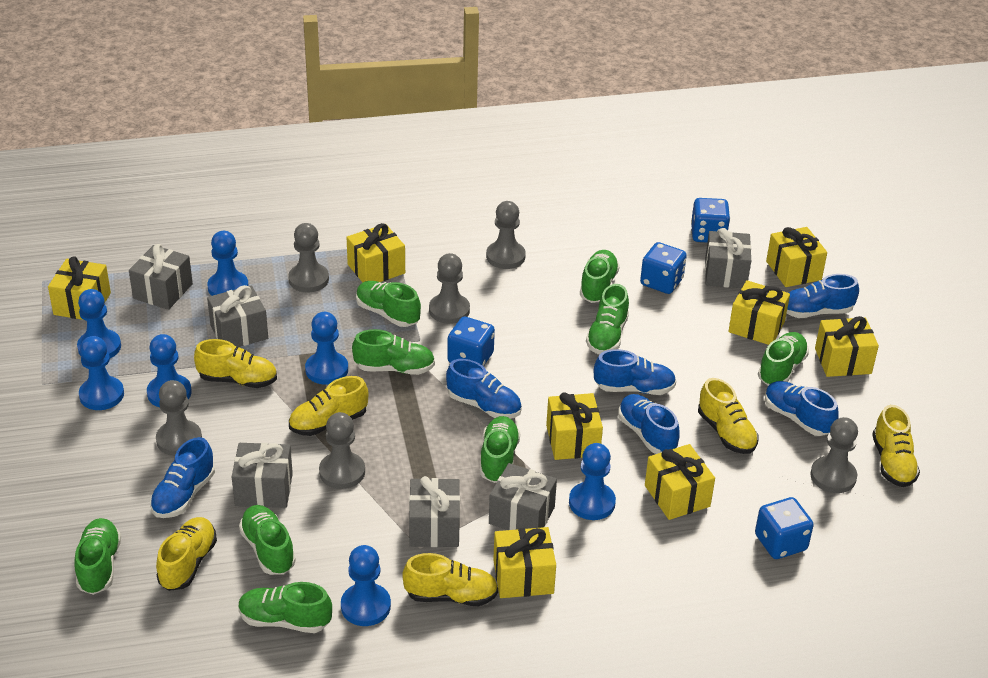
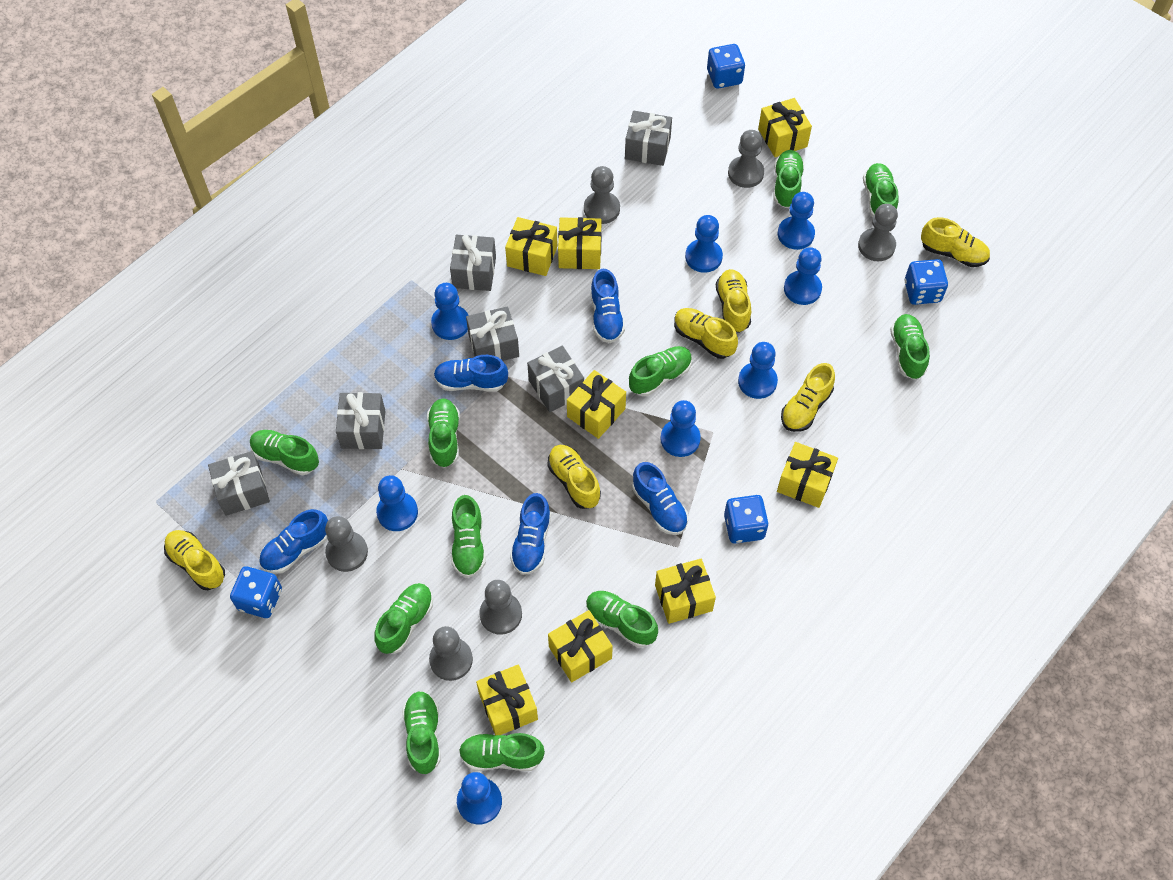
blue pawn: [77,289,121,358] [79,336,124,410] [147,334,192,407] [207,231,249,296] [305,312,348,385] [341,545,391,626] [569,443,616,520] = 7 -> [376,475,418,531] [431,283,469,340] [457,772,502,824] [660,400,701,457] [685,215,723,273] [738,342,778,399] [778,192,815,250] [784,247,822,305] = 8
blue shoe: [150,437,215,518] [446,359,522,419] [594,349,676,395] [618,394,680,454] [765,381,838,436] [787,274,859,318] = 6 -> [259,509,328,574] [434,355,508,392] [510,493,551,575] [590,269,625,343] [632,462,688,535] = 5
green shoe: [75,518,121,595] [238,582,332,633] [239,505,296,575] [352,329,435,375] [356,281,421,327] [480,416,520,483] [580,250,620,303] [586,284,629,354] [758,332,809,386] = 9 -> [250,430,319,475] [374,583,433,654] [402,691,441,774] [427,398,460,468] [451,495,486,578] [459,733,545,771] [586,591,658,647] [629,346,692,396] [773,150,805,208] [863,163,899,217] [890,314,930,379] = 11

